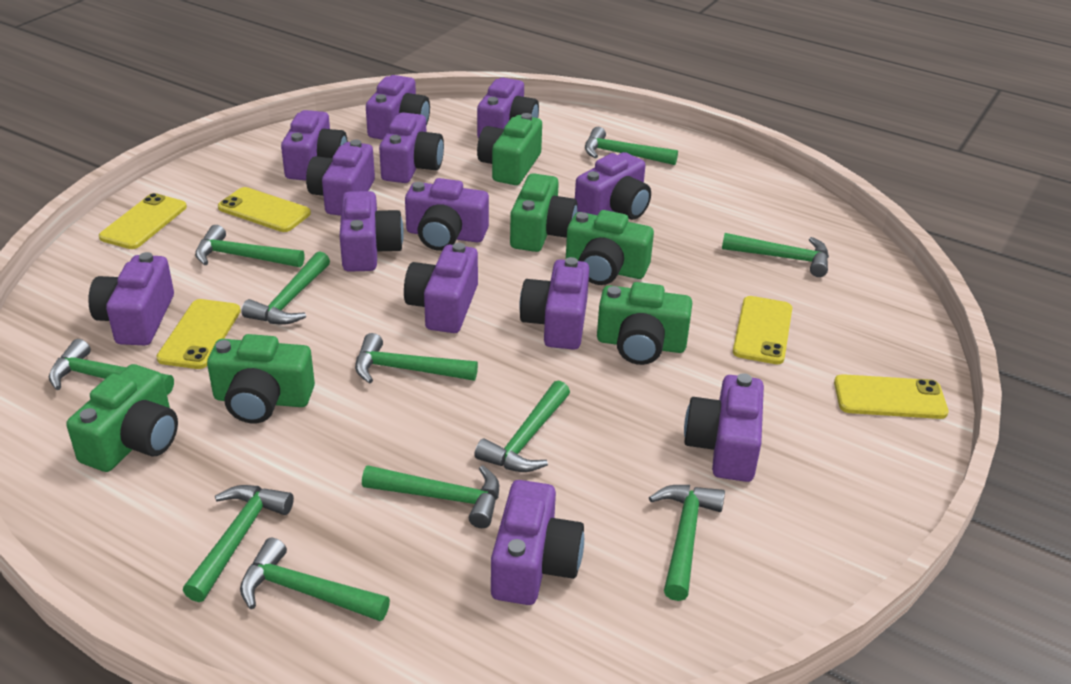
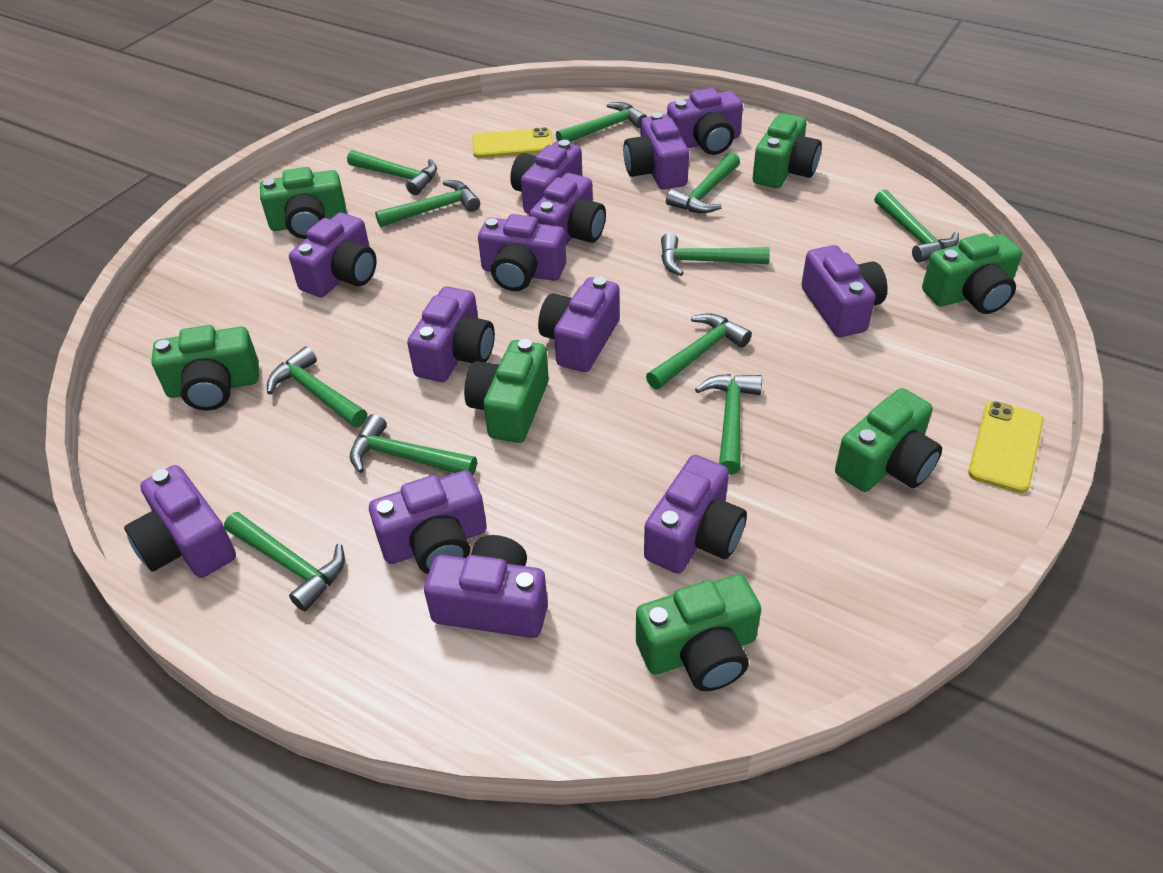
green camera: [66,364,178,472] [207,334,315,423] [477,113,542,185] [510,173,578,252] [566,210,654,285] [597,282,692,365] = 6 -> [152,325,259,411] [260,167,347,239] [464,339,549,443] [636,574,761,691] [752,113,822,188] [835,388,942,492] [922,233,1022,314] = 7
yellow phone: [99,193,187,249] [156,299,241,369] [218,187,311,232] [733,296,792,364] [834,374,949,419] = 5 -> [472,127,553,158] [968,401,1044,493] = 2

